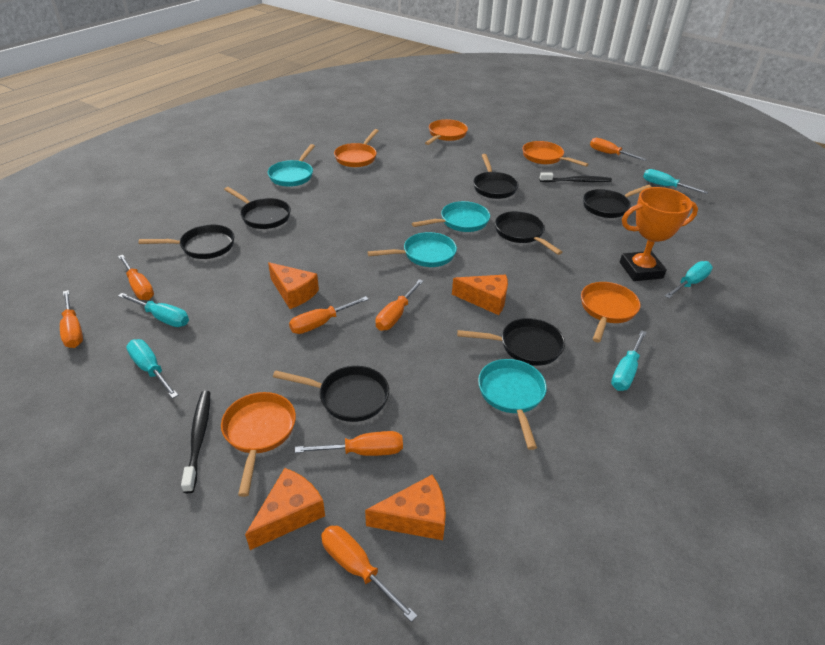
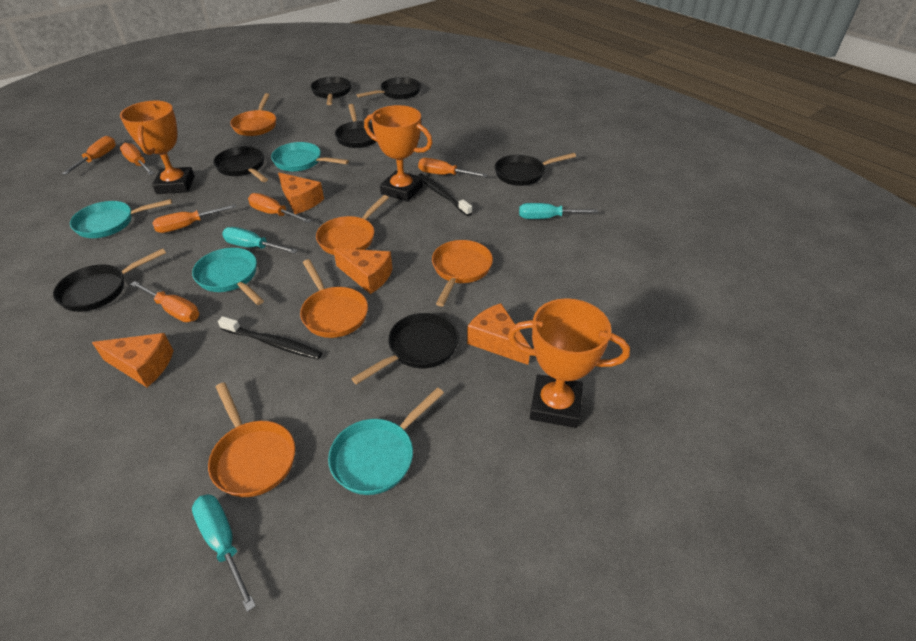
orange screwdriver: [60,290,83,348] [118,255,154,300] [289,296,369,334] [295,431,403,456] [321,526,417,622] [376,279,424,331] [590,138,646,161] = 7 -> [62,136,116,175] [120,143,155,175] [130,281,199,322] [152,204,236,233] [248,193,311,223] [418,158,488,177] = 6
orange trophy: [620,187,698,281] = 1 -> [120,101,195,194] [364,105,433,202] [508,298,630,428] = 3
turquoise screwdriver: [118,293,189,327] [126,339,178,399] [611,330,647,391] [643,169,708,194] [665,261,713,298] = 5 -> [192,494,256,612] [222,227,298,254] [519,203,598,219] = 3

